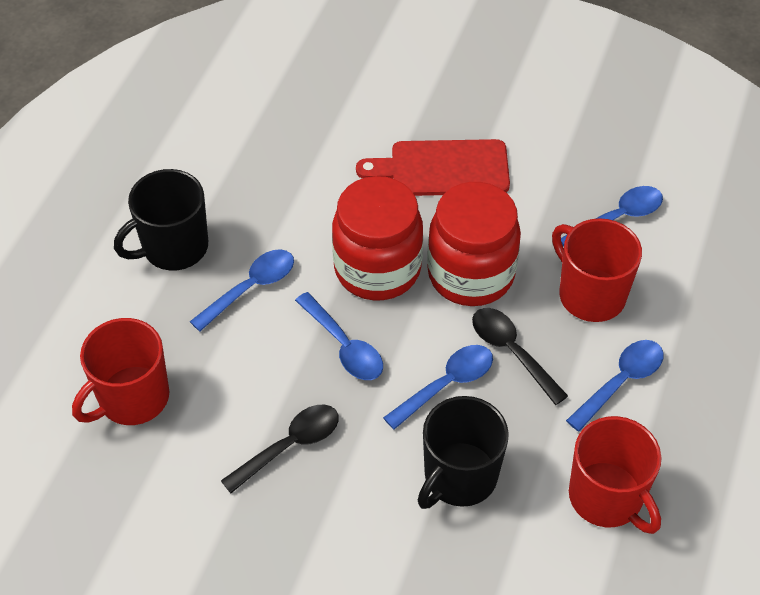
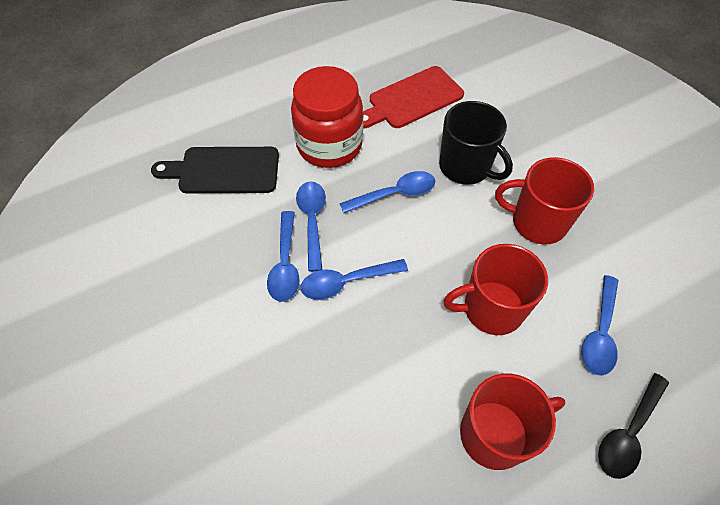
black cutting board: none = 0 -> [151,147,279,193] = 1
black mug: [114,169,208,271] [418,396,509,509] = 2 -> [439,101,513,185] = 1
black spoon: [221,405,339,493] [472,308,568,405] = 2 -> [598,373,669,479] = 1
red jar: [332,176,423,300] [427,182,521,306] = 2 -> [291,66,363,168] = 1

